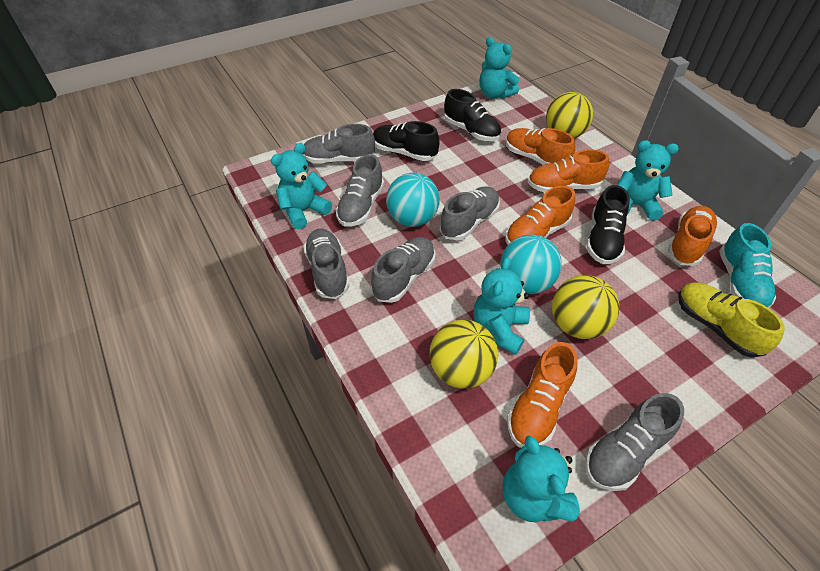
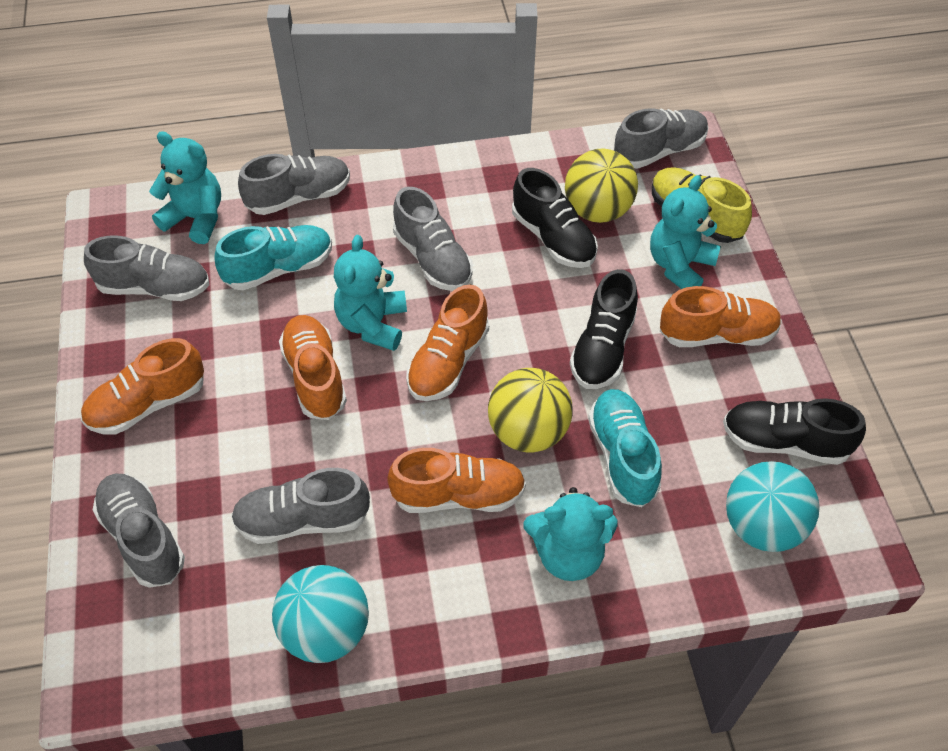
turquoise shoe: [719,223,776,308] = 1 -> [214,225,332,290] [588,389,662,507] = 2
turquoise teddy bear: [271,143,332,229] [473,257,530,355] [479,37,519,99] [503,435,580,522] [617,140,679,221] = 5 -> [149,131,221,244] [334,235,407,351] [523,487,618,581] [650,175,721,289] = 4
yellow ball: [430,320,498,389] [546,92,593,138] [552,275,619,339] = 3 -> [488,368,573,453] [565,149,638,223] = 2

